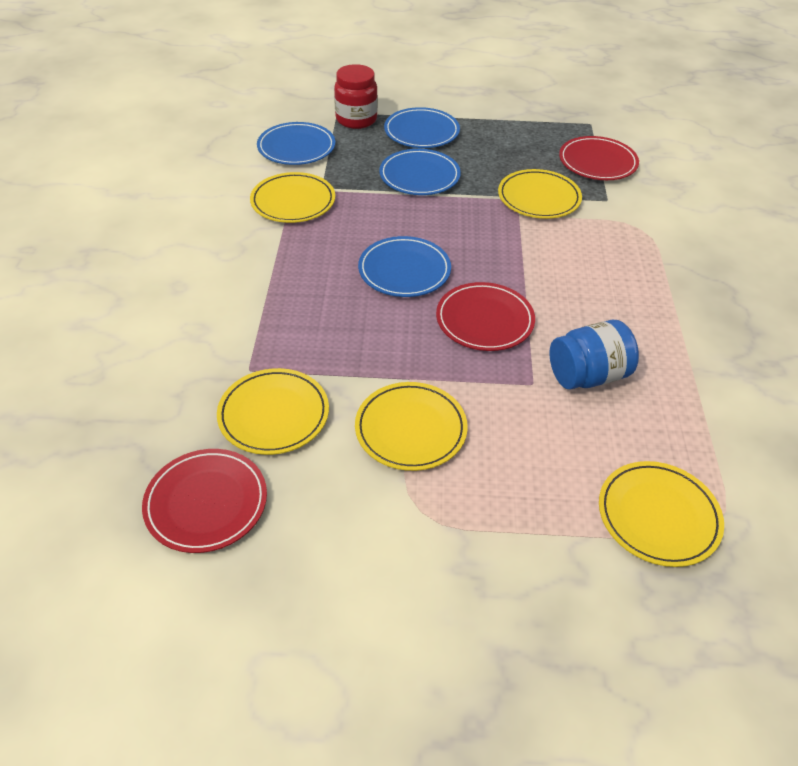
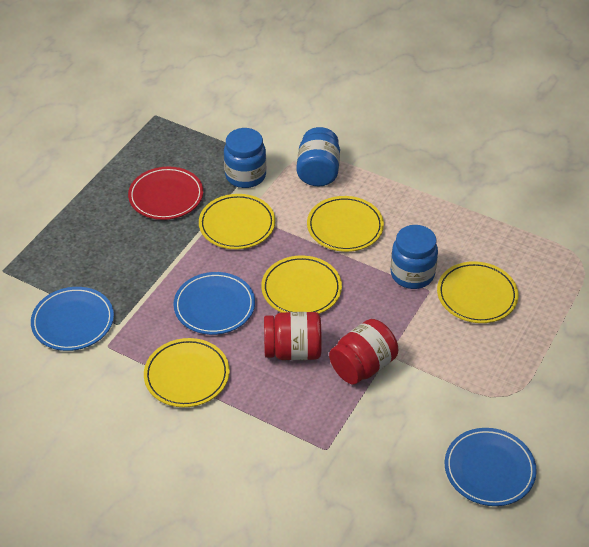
blue jar: [549,320,639,389] = 1 -> [224,128,266,188] [296,127,340,186] [391,225,438,289] = 3
blue plate: [257,122,335,165] [358,236,451,297] [379,149,461,195] [384,107,460,148] = 4 -> [31,287,114,351] [174,272,255,335] [445,428,537,506] = 3
red jar: [334,64,378,129] = 1 -> [264,312,322,360] [329,319,398,384] = 2
red plate: [142,449,267,553] [436,282,535,351] [559,136,639,180] = 3 -> [128,166,203,220] = 1

